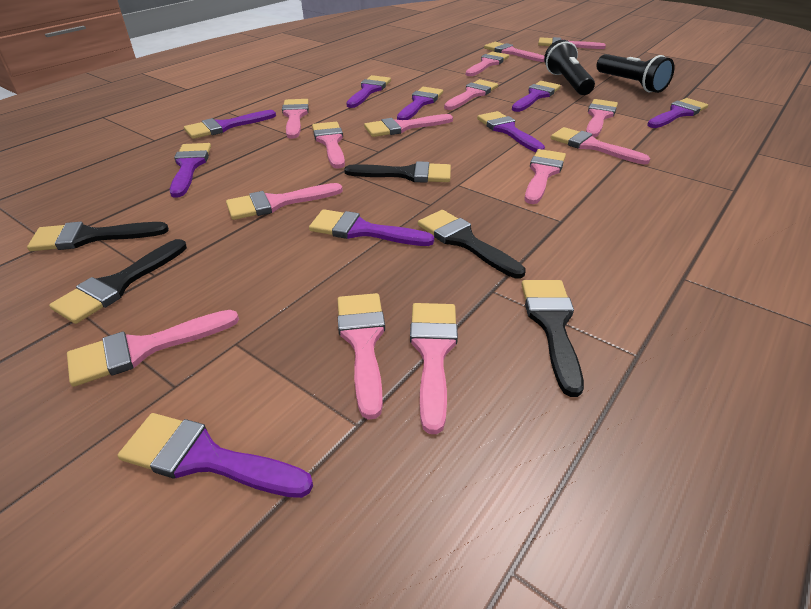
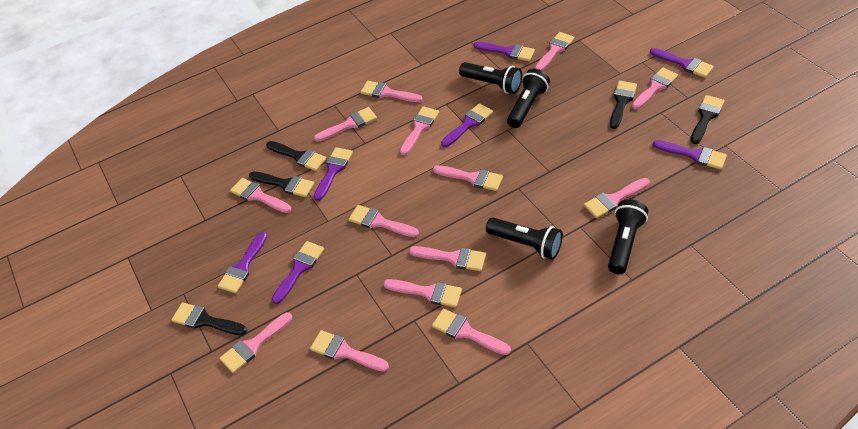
black flashlight: [544,40,595,95] [597,54,674,93] = 2 -> [459,62,522,94] [486,218,563,260] [507,69,550,128] [608,199,648,274] = 4
purple brush: [117,413,313,498] [170,143,211,198] [184,110,276,139] [309,209,434,246] [347,75,391,108] [397,87,443,120] [477,111,545,152] [512,81,561,112] [647,98,708,128] = 9 -> [217,232,267,293] [272,241,324,304] [314,147,353,201] [441,103,493,147] [474,42,535,61] [650,48,714,78] [653,140,727,170] = 7

